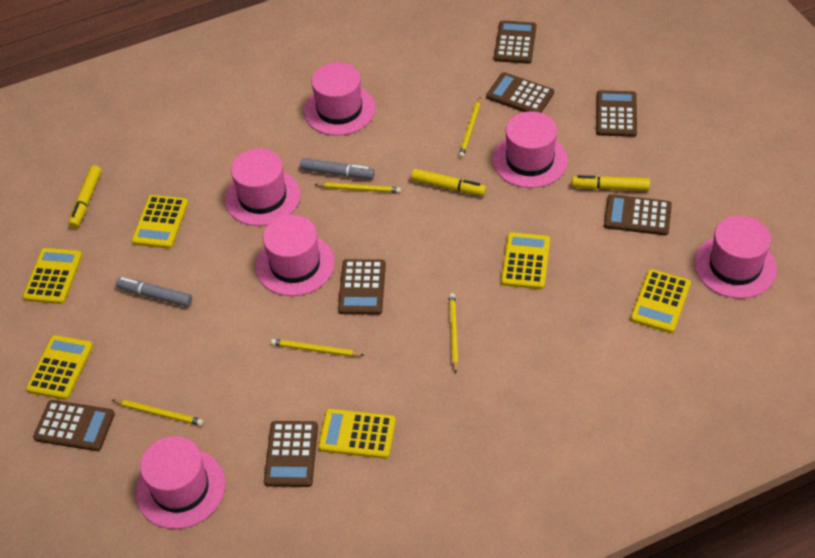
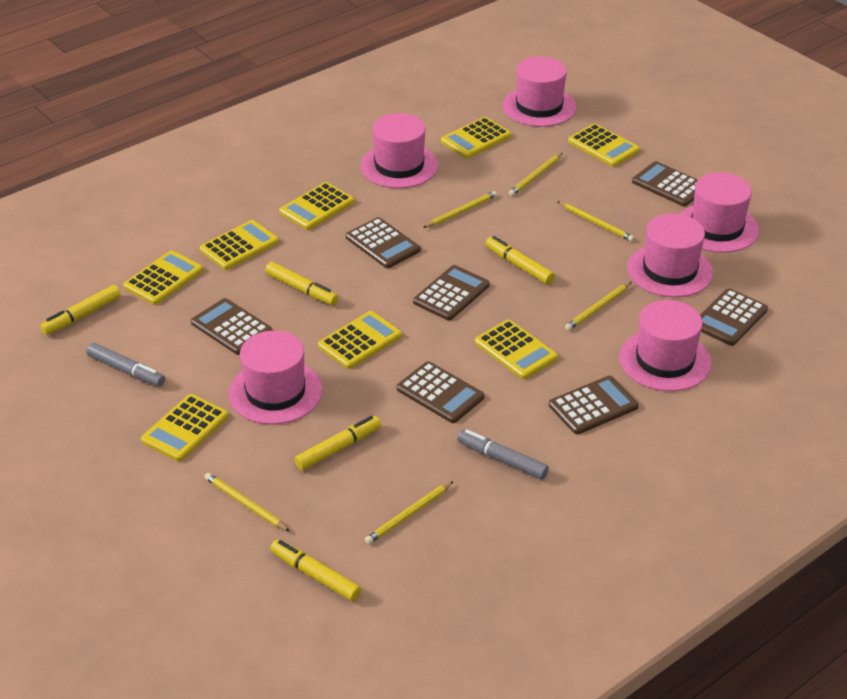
yellow calculator: [23,248,82,304] [26,335,93,400] [132,195,188,249] [318,409,396,459] [501,232,550,289] [630,269,691,333] = 6 -> [123,250,203,305] [141,394,229,462] [200,220,279,270] [279,182,355,230] [318,311,402,369] [441,117,511,159] [475,319,558,379] [568,123,640,167] = 8
yellow marker: [68,165,101,228] [411,169,486,196] [572,175,650,191] = 3 -> [40,285,121,335] [265,262,338,305] [270,539,361,601] [294,416,381,470] [485,236,555,284] = 5
yellow pencil: [112,400,203,426] [271,339,364,357] [314,182,401,193] [449,293,458,373] [459,97,481,158] = 5 -> [204,473,290,532] [365,481,454,544] [423,191,497,228] [509,153,563,196] [557,201,634,242] [565,282,632,331] = 6

